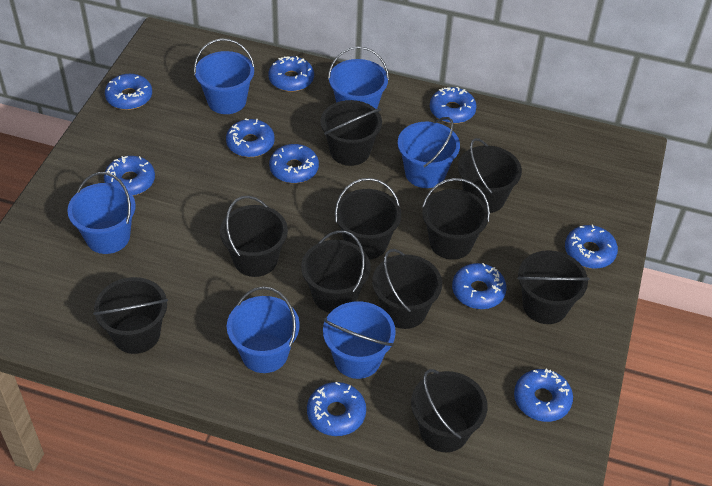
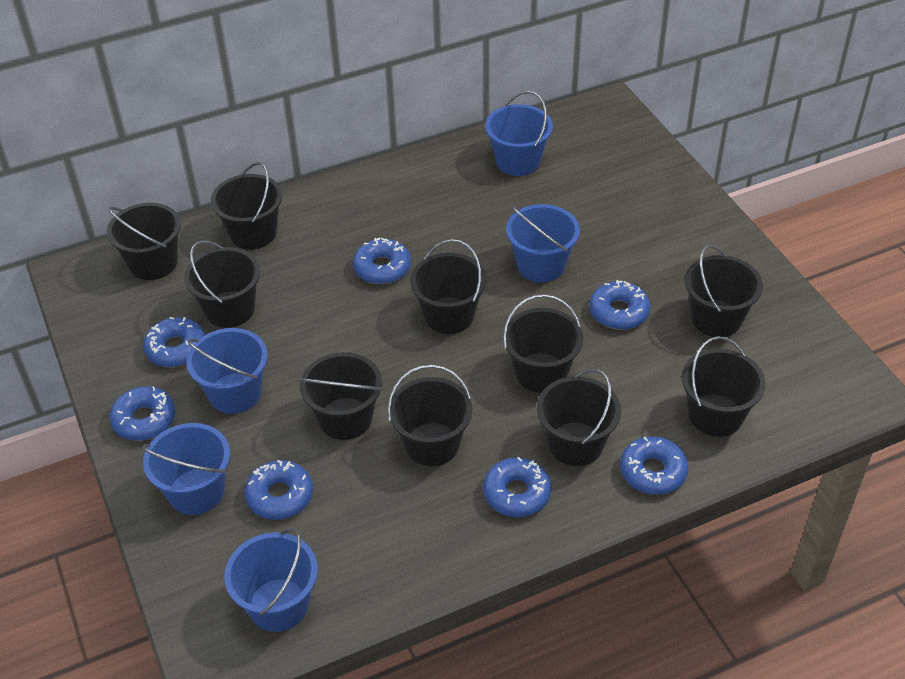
blue bucket: [67,172,136,254] [194,39,255,114] [227,287,300,373] [323,301,396,379] [328,46,389,109] [398,117,460,188] = 6 -> [142,423,230,515] [186,328,268,414] [224,528,318,632] [485,91,553,176] [506,204,580,282] = 5
blue donut: [104,156,155,196] [105,74,152,110] [226,118,275,157] [268,56,314,92] [269,144,319,183] [307,382,366,436] [430,87,477,124] [452,263,507,309] [514,369,573,422] [565,224,618,269] = 10 -> [110,386,176,441] [143,317,205,367] [244,460,313,520] [353,238,411,284] [483,457,552,517] [589,280,650,330] [620,436,688,495] = 7

